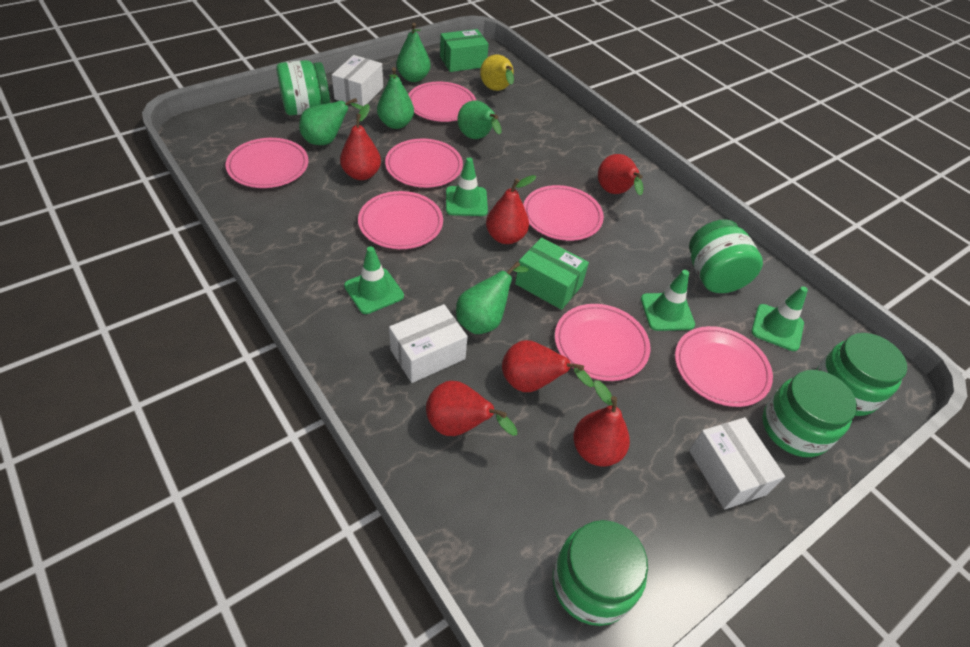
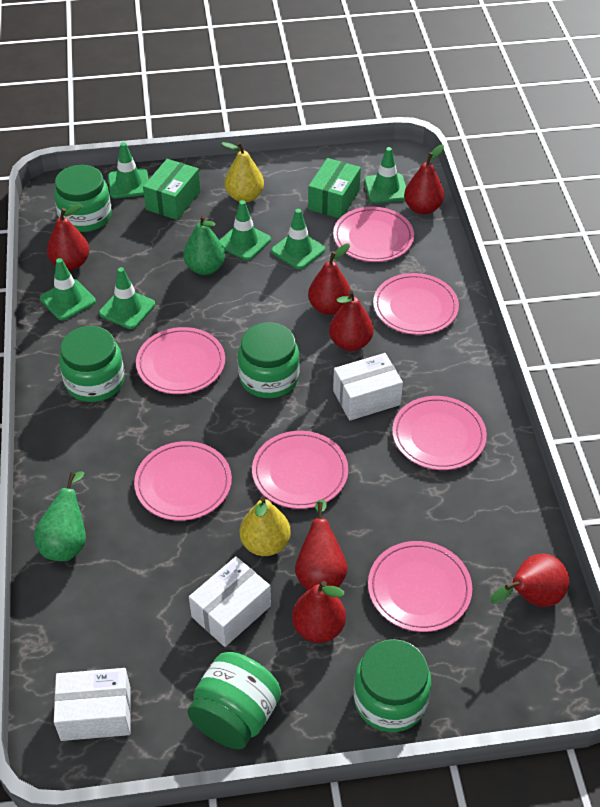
green pear: [299,98,363,145] [377,67,414,129] [397,23,431,82] [456,261,529,334] [457,100,501,139] = 5 -> [34,471,86,561] [183,215,225,275] = 2
green traffic cone: [344,246,404,314] [446,157,488,216] [641,270,695,331] [751,286,808,351] = 4 -> [40,258,96,320] [99,267,155,329] [108,142,148,198] [219,200,271,261] [271,209,325,269] [364,147,406,203] = 6
red pear: [340,104,381,180] [426,381,517,436] [486,175,536,244] [502,340,594,392] [573,380,630,466] [598,154,643,196] = 6 -> [47,204,89,270] [292,581,346,643] [295,499,348,590] [308,243,351,315] [329,290,373,351] [404,145,444,214] [491,553,569,607] = 7
yellow pear: [480,54,514,91] = 1 -> [221,142,264,202] [240,496,291,556] = 2

